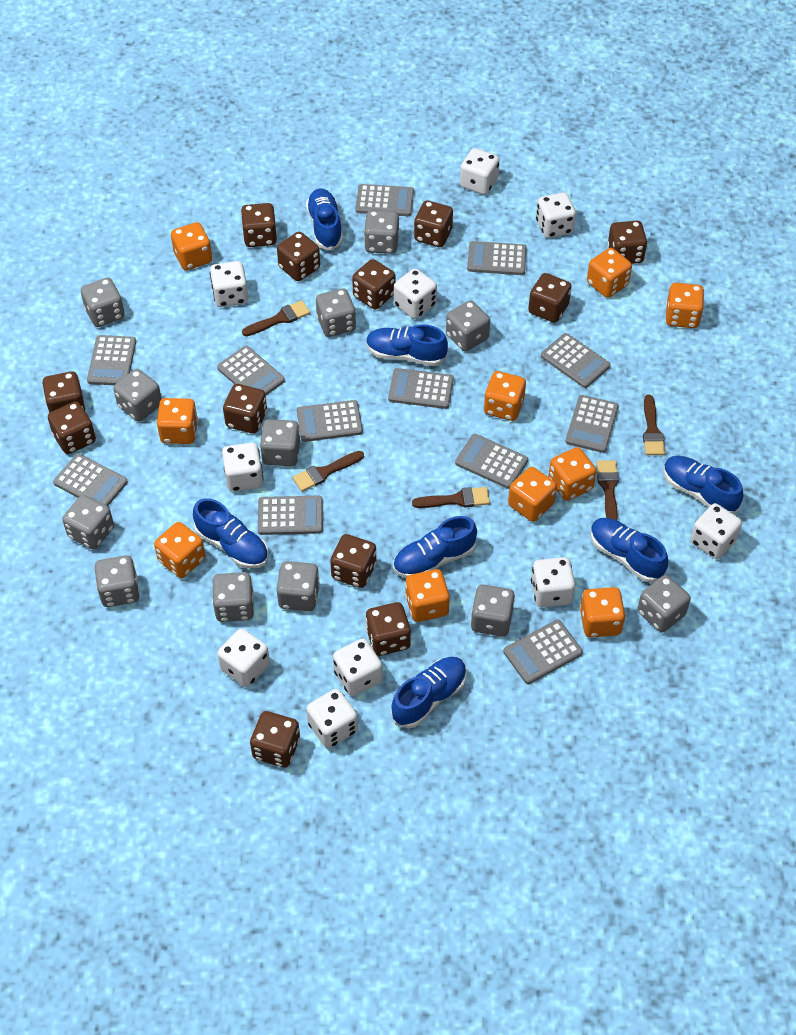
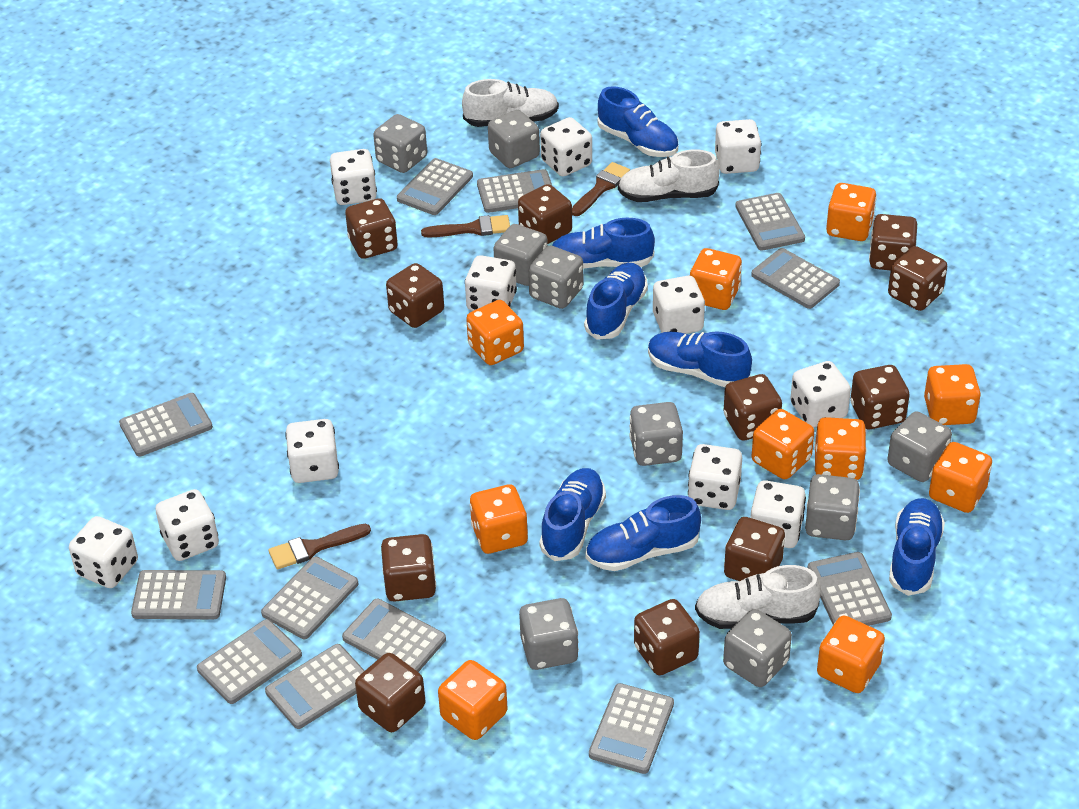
brown brush: [242,300,310,336] [292,451,364,492] [412,487,490,508] [596,460,619,520] [643,395,665,455] = 5 -> [268,524,371,569] [421,215,510,237] [572,162,630,216] = 3
brown dice: [42,371,85,413] [48,401,96,454] [223,384,267,434] [241,203,277,247] [250,711,300,768] [277,232,320,281] [330,534,376,588] [352,259,395,309] [366,602,411,656] [414,200,453,247] [528,273,572,323] [608,221,647,264] = 12 -> [345,198,398,259] [355,653,425,732] [381,534,436,601] [386,263,444,328] [518,184,572,244] [634,599,700,675] [724,374,782,440] [724,517,785,581] [850,365,910,429] [869,214,917,270] [888,246,947,311] = 11
grey dice: [62,495,114,550] [81,278,125,327] [95,555,140,607] [114,369,162,422] [212,572,254,622] [260,419,300,466] [277,561,320,611] [316,289,356,337] [364,210,399,254] [446,300,490,351] [471,584,515,637] [637,575,691,632] = 12 -> [373,114,427,173] [488,110,540,168] [493,224,548,286] [519,598,579,670] [528,246,583,309] [629,402,683,466] [723,609,792,687] [805,474,860,540] [887,411,952,482] = 9
white dice: [210,261,248,307] [217,628,270,687] [222,442,263,492] [306,689,358,748] [333,639,383,696] [394,269,437,319] [460,148,500,195] [531,557,575,607] [536,192,576,238] [690,503,742,559] = 10 -> [69,516,138,588] [155,489,219,561] [285,419,339,483] [330,149,377,205] [465,255,517,311] [540,117,592,177] [653,276,705,334] [688,444,742,510] [715,119,761,174] [750,480,806,548] [790,361,851,427] = 11
white shoe: none = 0 -> [462,79,559,127] [618,150,720,202] [695,565,821,629] = 3

